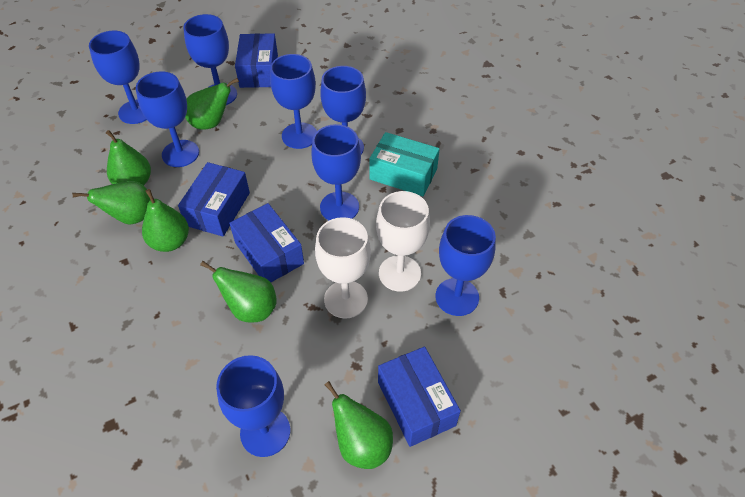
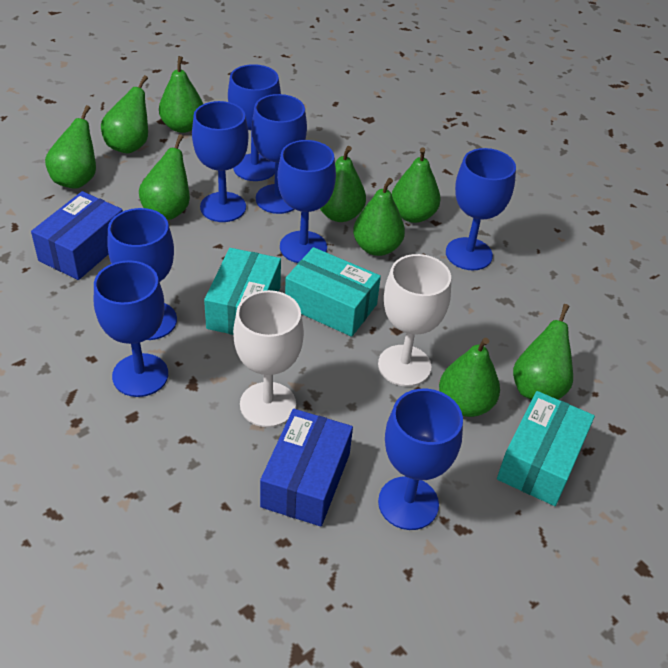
blue box: [178,162,250,236] [229,203,304,282] [235,33,278,88] [378,347,461,447] = 4 -> [31,191,123,280] [260,409,353,527] = 2
green pear: [72,181,150,225] [106,130,151,185] [142,189,189,252] [185,78,239,130] [200,261,277,323] [325,381,393,469] = 6 -> [45,105,96,188] [101,75,148,154] [139,134,190,220] [159,56,203,133] [320,146,366,222] [353,178,405,256] [392,147,441,223] [439,338,500,417] [513,304,573,400] = 9
turquoise box: [369,132,440,196] = 1 -> [204,248,281,335] [285,247,381,337] [497,391,595,506] = 3

